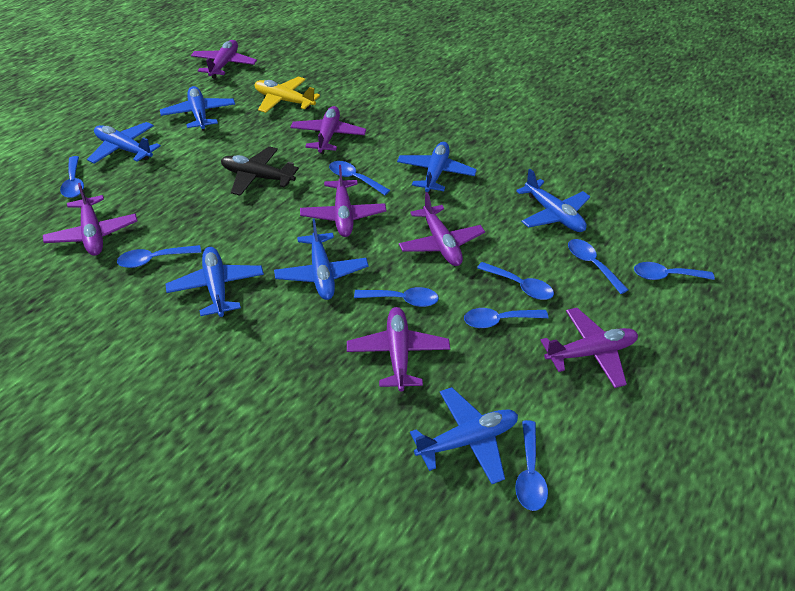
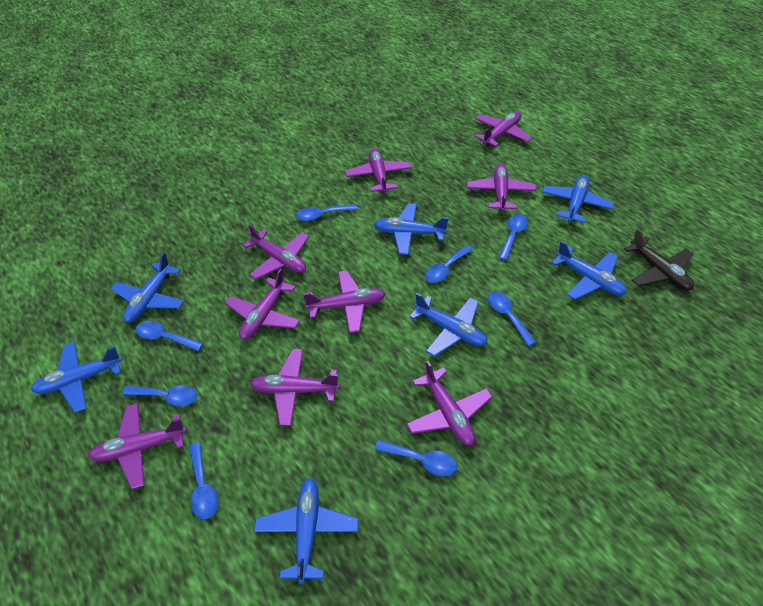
blue spoon: [60,156,84,198] [117,245,201,268] [329,161,390,195] [354,287,439,307] [464,308,548,328] [477,262,554,300] [515,420,548,511] [568,239,628,294] [634,262,715,280] = 9 -> [122,385,198,406] [136,321,203,351] [189,442,219,519] [296,204,358,221] [375,440,457,476] [425,245,473,283] [488,291,536,346] [498,214,528,260] = 8
purple plane: [43,183,137,256] [191,40,257,79] [290,106,366,154] [300,165,386,237] [347,307,450,392] [399,192,485,266] [540,308,638,388] = 7 -> [88,403,186,489] [225,269,300,340] [243,224,309,279] [250,349,340,426] [303,271,386,333] [345,148,412,193] [406,361,492,446] [467,164,536,212] [475,111,532,147] = 9
yellow plane: [255,76,320,113] = 1 -> none = 0

